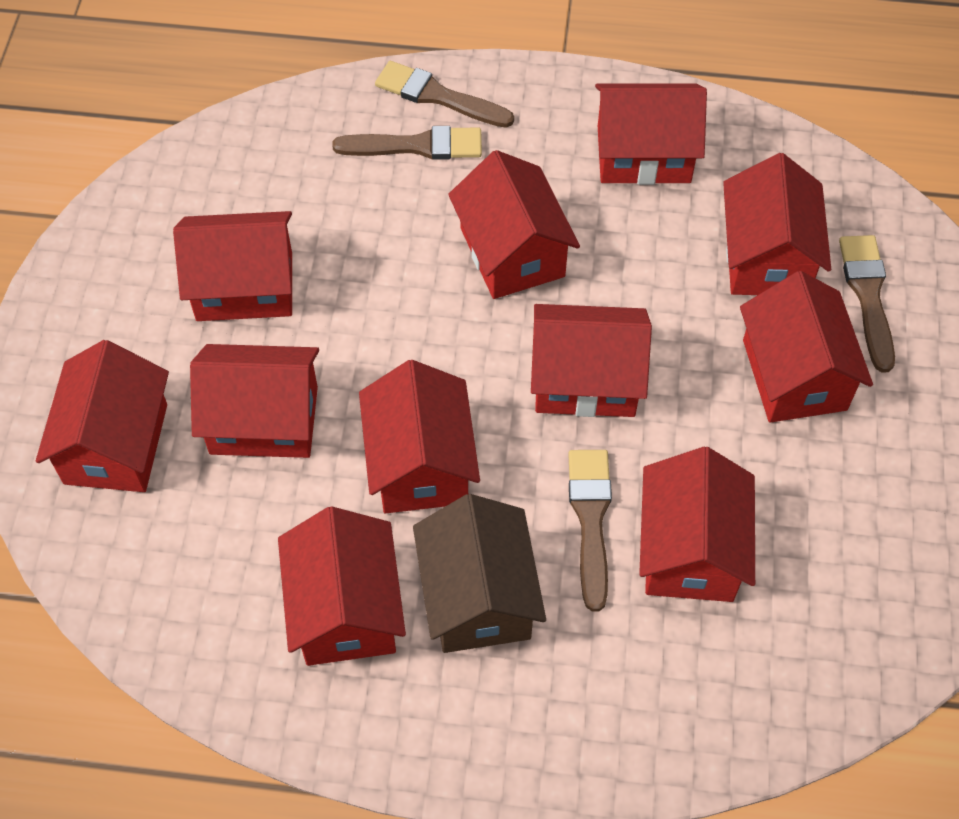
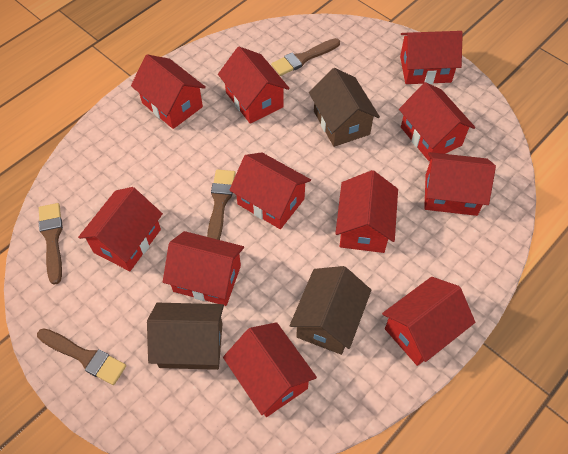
brown house: [413,494,546,653] = 1 -> [147,303,224,370] [290,266,371,355] [309,68,380,147] = 3

